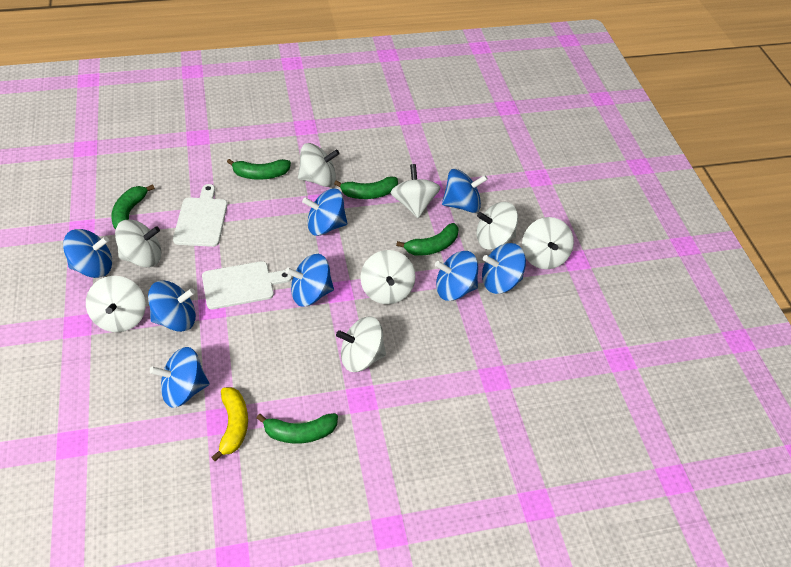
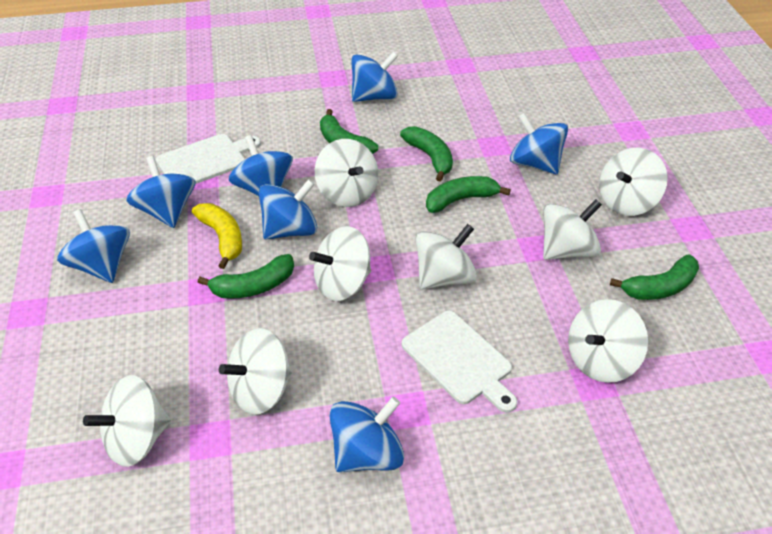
blue spinning top: [63,229,112,278] [148,281,196,332] [149,347,210,408] [285,254,334,307] [302,188,348,236] [435,251,478,301] [442,169,488,213] [482,243,526,294] = 8 -> [57,209,130,283] [126,156,195,228] [229,135,293,196] [259,179,317,240] [330,397,404,472] [351,51,398,102] [510,113,568,174] = 7

